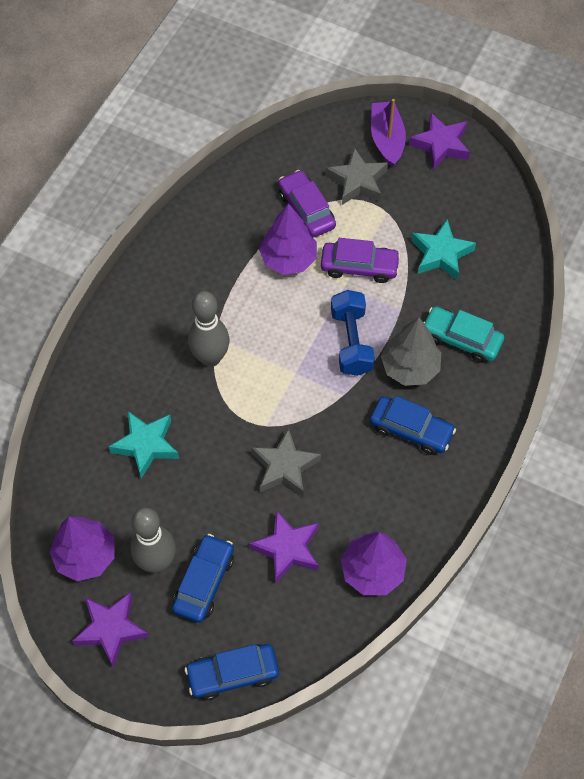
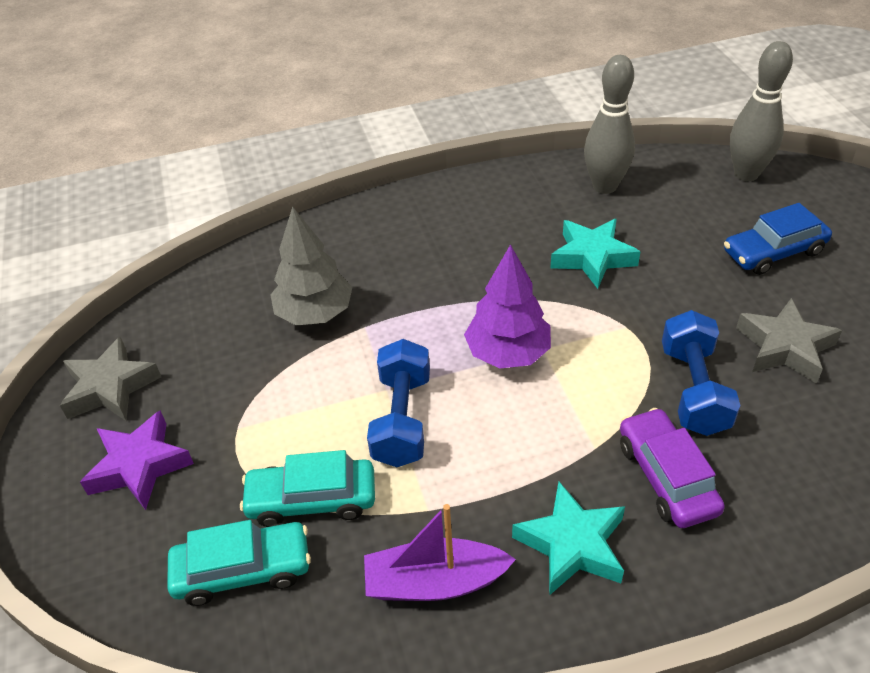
blue car: [172,534,234,623] [185,644,279,700] [370,396,456,455] = 3 -> [724,203,832,275] = 1
blue dumbbell: [331,290,375,376] = 1 -> [367,339,430,467] [662,310,741,436] = 2
purple car: [278,170,336,238] [321,238,401,283] = 2 -> [620,408,725,528] = 1
purple star: [72,592,149,667] [249,510,319,583] [409,113,470,170] = 3 -> [80,410,194,510] = 1
purple tree: [50,516,115,581] [259,203,317,275] [341,531,407,595] = 3 -> [464,244,551,368] = 1
turquoise car: [423,306,504,363] = 1 -> [167,520,311,606] [240,450,375,527] = 2

